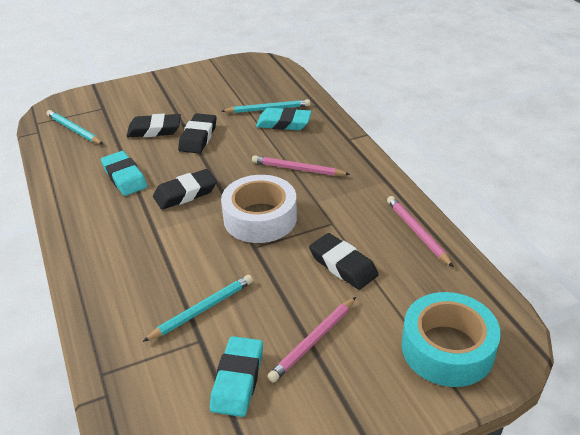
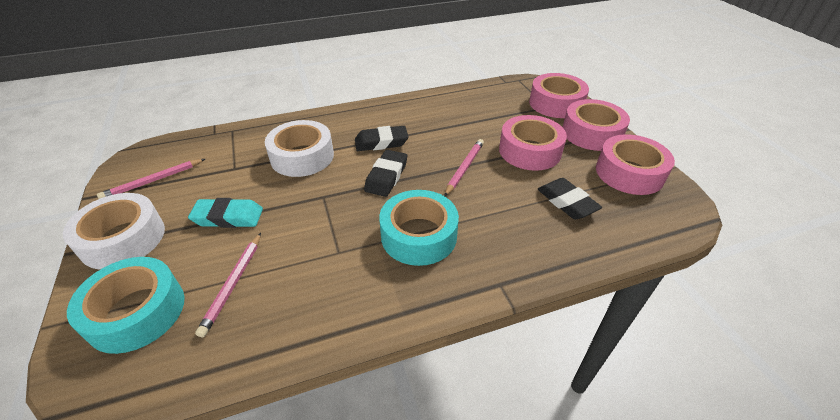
black eraser: [127,114,181,137] [153,169,217,210] [178,113,217,153] [309,233,379,290] = 4 -> [355,126,409,151] [364,150,407,197] [537,178,602,219] = 3
pink tape: none = 0 -> [499,115,567,171] [529,73,589,118] [563,99,630,151] [596,134,675,195] = 4
turquoise eraser: [101,151,147,196] [210,336,263,417] [256,107,312,130] = 3 -> [188,198,263,228] = 1
turquoise pencil: [47,110,103,144] [142,275,253,342] [222,99,310,113] = 3 -> none = 0
turquoise tape: [402,292,501,387] = 1 -> [67,257,185,354] [379,190,459,266] = 2
white tape: [221,175,297,243] = 1 -> [63,193,165,269] [265,120,334,177] = 2

